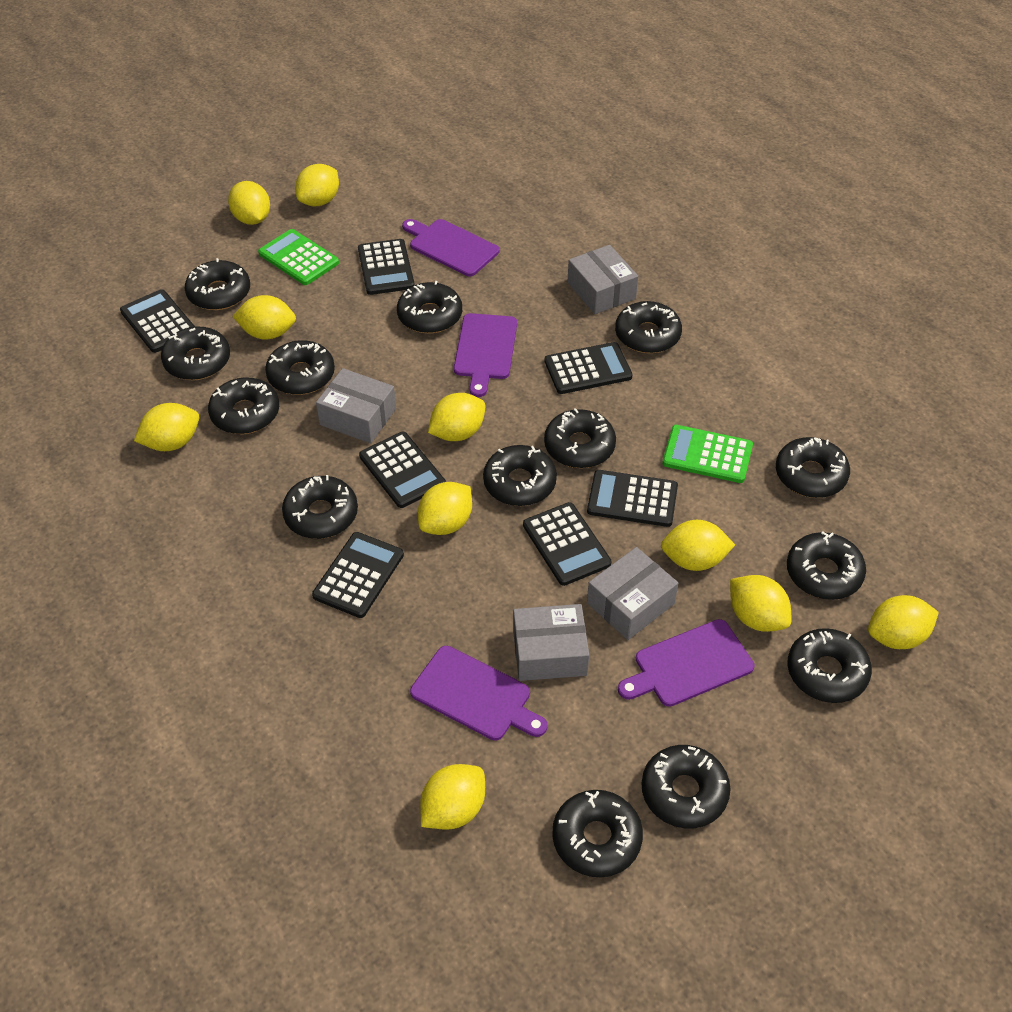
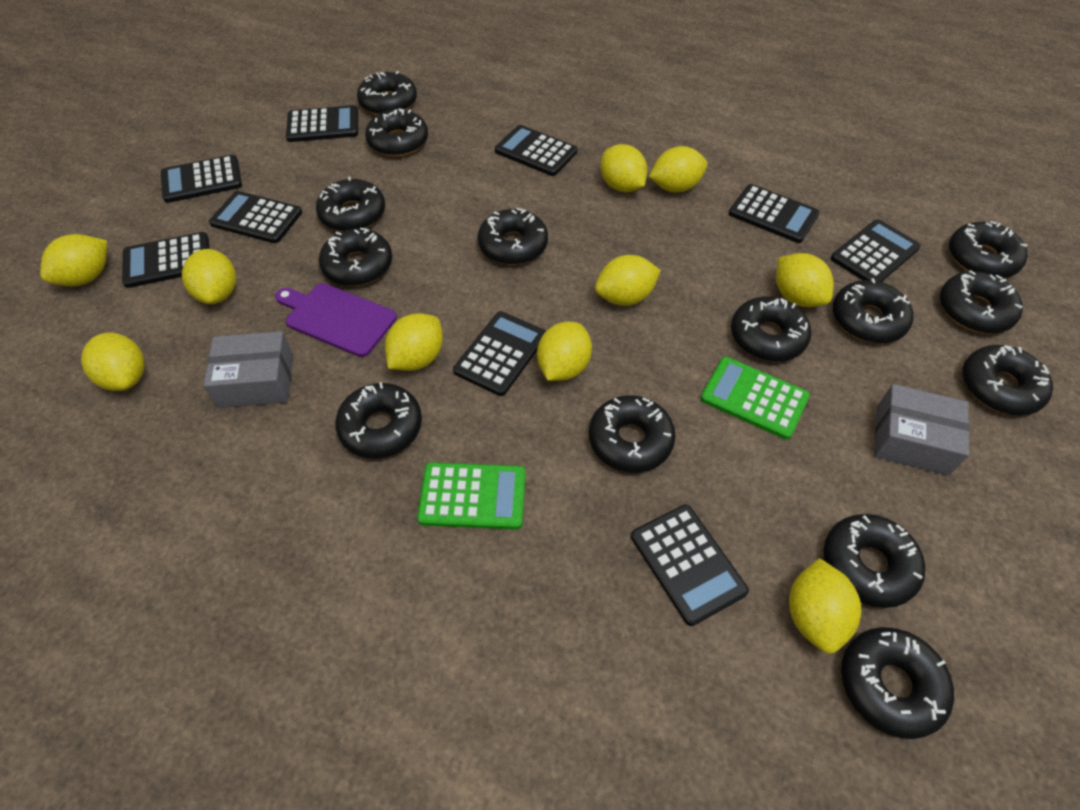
black calculator: [120,289,195,353] [312,532,404,618] [358,239,415,295] [359,432,446,508] [523,502,611,586] [545,342,632,394] [587,470,678,527] = 7 -> [122,232,209,288] [161,155,242,203] [209,191,302,243] [286,105,358,142] [453,311,546,396] [495,125,577,176] [631,505,749,626] [729,184,820,243] [831,219,921,282] = 9
grey box: [316,368,396,443] [513,604,589,681] [568,245,638,314] [587,547,678,640] = 4 -> [203,331,293,408] [874,384,970,476] = 2
purple cutting board: [402,219,499,276] [410,646,547,741] [454,313,517,397] [618,619,754,707] = 4 -> [275,283,397,357] = 1

